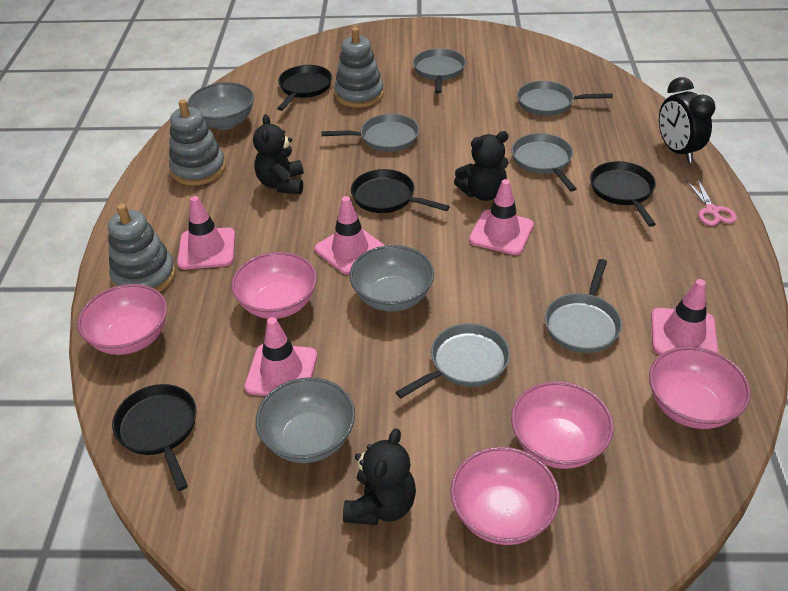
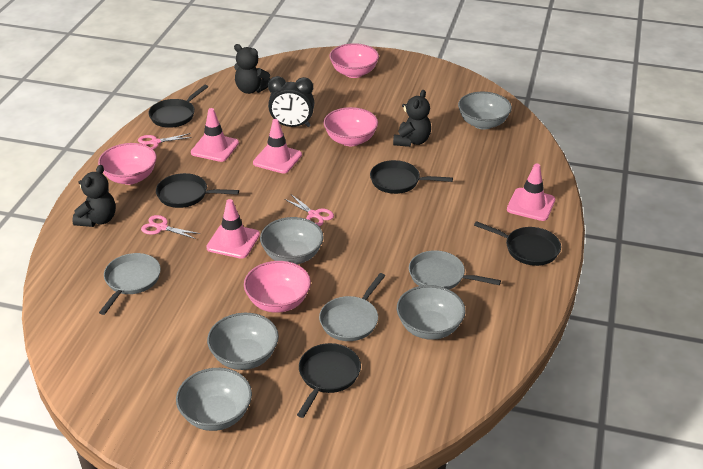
black pan: [112,384,197,491] [277,65,332,111] [351,169,450,213] [590,161,656,227] = 4 -> [148,85,208,128] [156,173,239,208] [297,343,361,418] [370,160,453,194] [474,221,561,266] = 5
grey bowl: [188,82,254,130] [256,377,355,463] [349,245,434,312] = 3 -> [176,368,252,431] [207,313,279,370] [260,217,324,264] [397,285,466,340] [458,92,512,130] = 5
grey pan: [321,114,419,152] [396,323,510,398] [413,48,466,94] [511,133,577,192] [517,81,613,116] [545,259,622,353] = 6 -> [99,253,161,315] [319,273,385,341] [409,250,501,290] = 3
grey stacking toy: [108,204,176,292] [169,99,226,186] [334,27,384,108] = 3 -> none = 0
pink bowl: [77,284,167,355] [231,252,317,319] [450,447,560,545] [511,381,614,469] [649,347,751,429] = 5 -> [98,143,157,185] [244,261,311,313] [324,107,378,146] [329,43,379,78] = 4
pink scissors: [686,178,737,226] = 1 -> [138,133,192,150] [141,215,200,239] [284,194,334,226] = 3
pink traffic cone: [177,196,235,269] [244,317,317,396] [315,196,385,275] [469,179,534,255] [651,279,719,355] = 5 -> [191,108,239,162] [206,199,260,259] [253,119,302,174] [507,164,555,221] = 4

